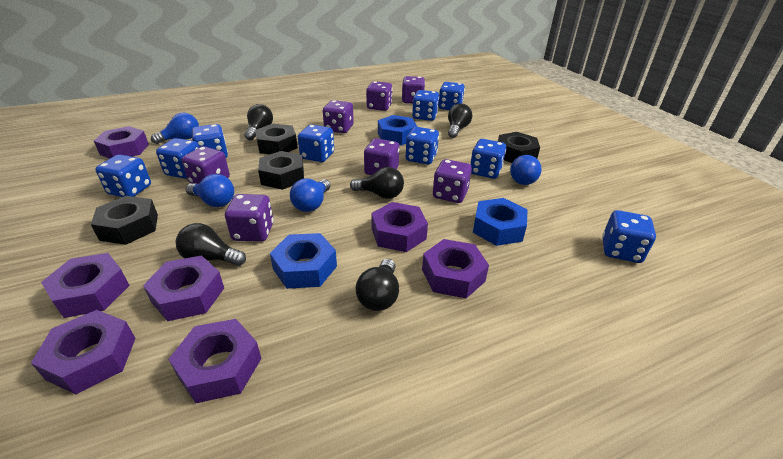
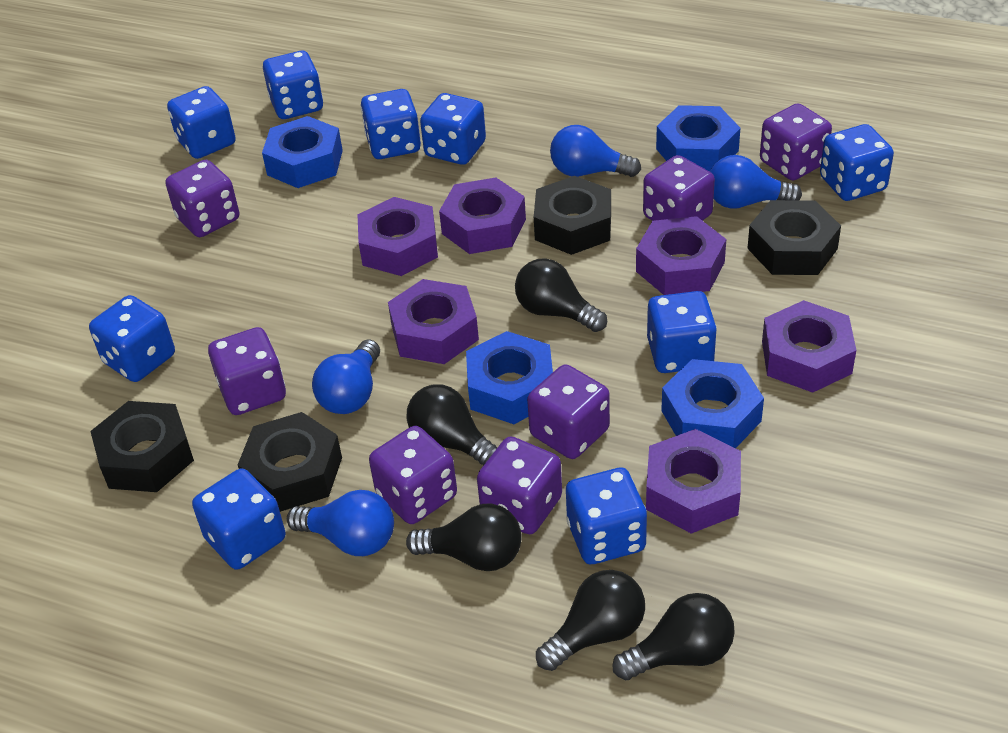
blue nut: [270,233,337,289] [378,115,417,145] [473,198,528,246] = 3 -> [262,116,343,188] [466,331,553,424] [656,105,740,172] [661,359,764,448] = 4
purple nut: [31,310,136,395] [41,253,130,318] [94,126,149,159] [143,255,224,321] [169,319,262,403] [371,202,428,252] [422,239,489,298] = 7 -> [357,197,438,276] [388,279,479,364] [439,177,526,254] [636,216,726,295] [646,429,741,533] [762,300,856,393] = 6

